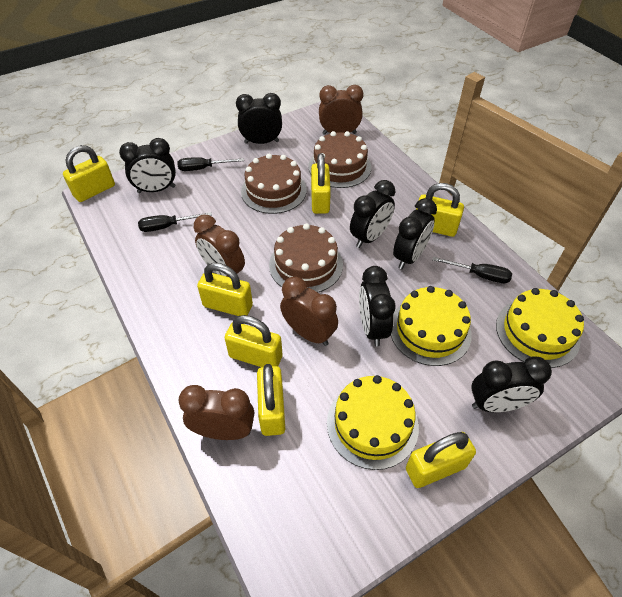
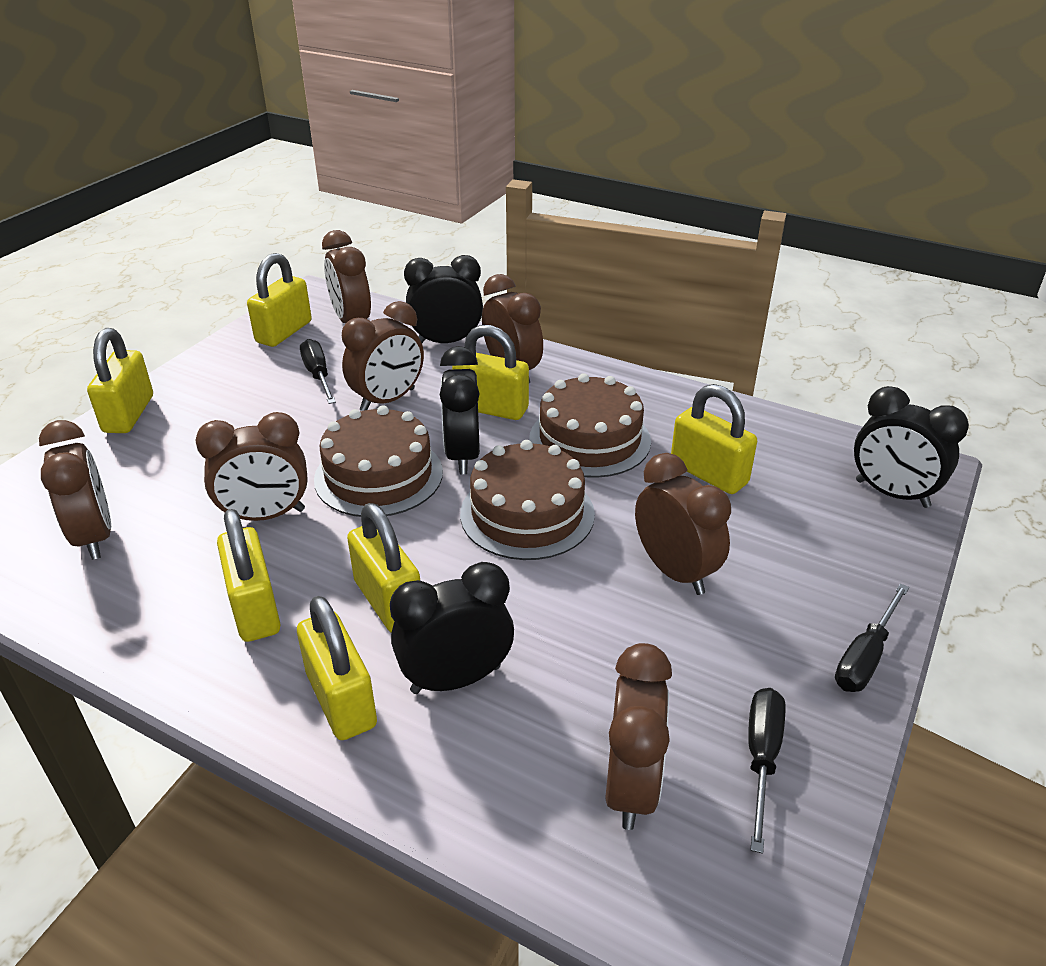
black clock: [119,138,176,193] [236,93,282,144] [350,180,395,248] [359,266,396,346] [393,198,437,269] [471,356,552,412] = 6 -> [390,562,514,694] [404,255,483,343] [440,346,480,474] [854,386,969,508] = 4
brown clock: [178,385,254,440] [194,215,245,277] [280,277,338,346] [319,85,363,135] = 4 -> [39,420,111,560] [195,412,308,521] [322,230,371,323] [342,301,424,411] [482,274,543,383] [605,643,672,830] [635,453,731,595] = 7
yellow cake: [327,375,419,470] [391,286,472,366] [496,288,584,368] = 3 -> none = 0

